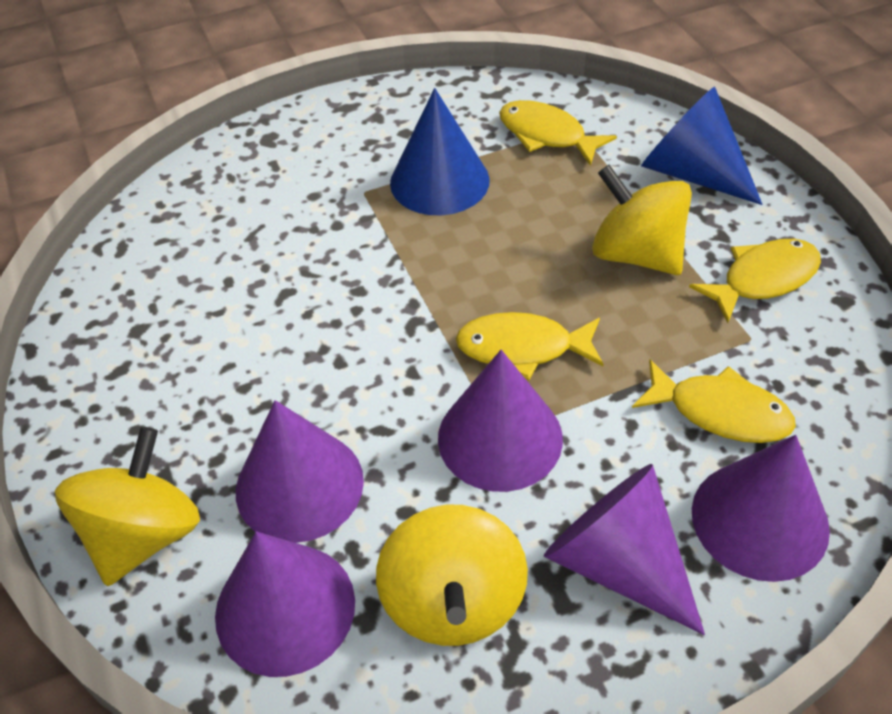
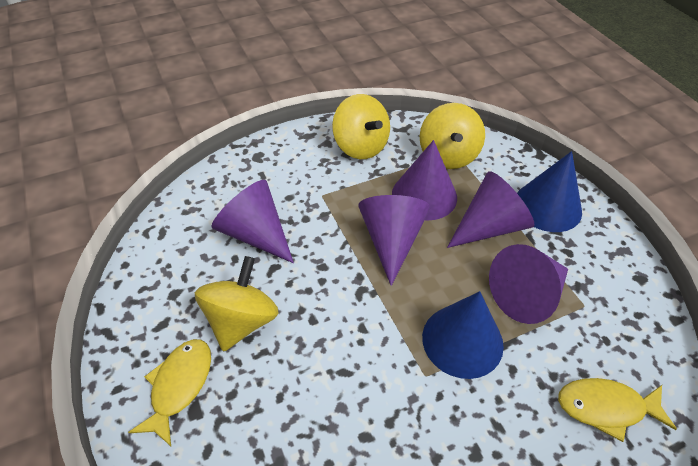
yellow fish: [456,312,604,381] [499,100,617,166] [632,360,796,443] [689,239,821,323] = 4 -> [128,339,211,446] [558,378,677,442] = 2

